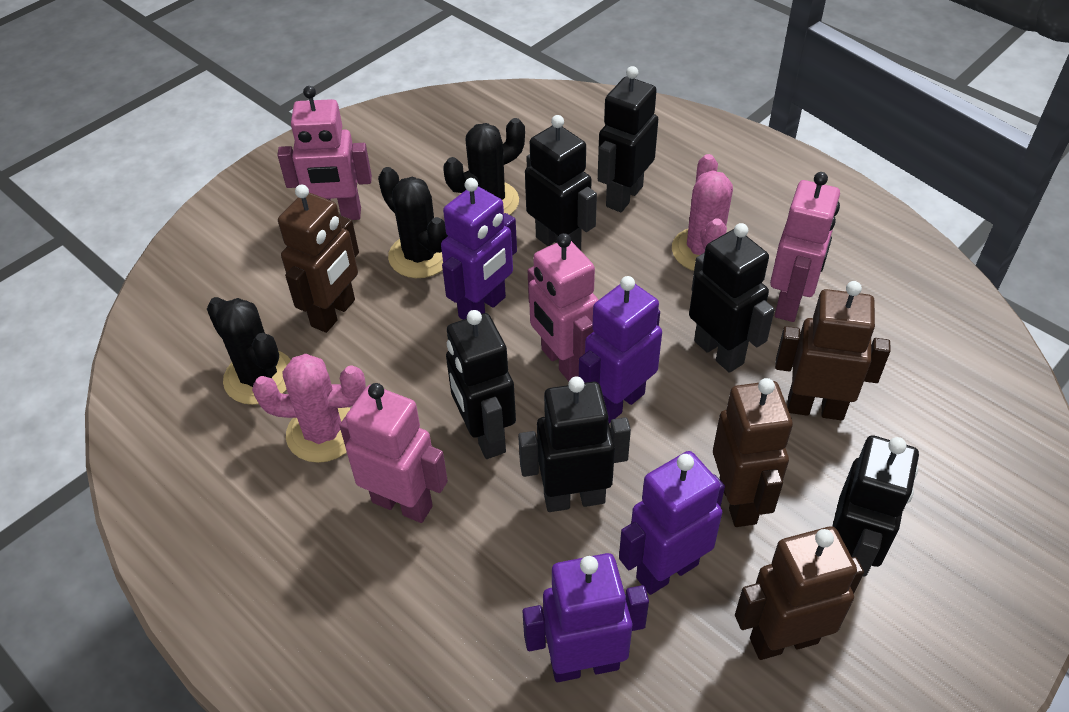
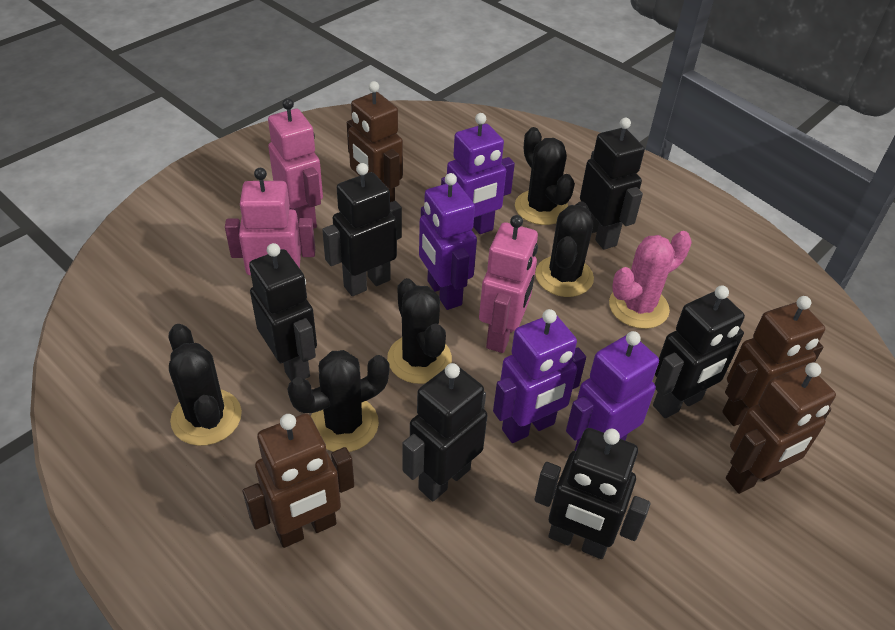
black cactus: [207,297,291,405] [378,167,448,278] [443,118,525,215] = 3 -> [168,324,242,446] [288,350,389,452] [387,278,452,384] [515,127,575,225] [535,201,594,297] = 5
pink cactus: [252,354,366,463] [672,154,733,271] = 2 -> [609,231,692,329] = 1
pink robot: [277,86,372,220] [339,383,448,523] [528,233,598,381] [770,172,840,322] = 4 -> [225,168,315,284] [268,98,323,229] [479,215,538,353] = 3

